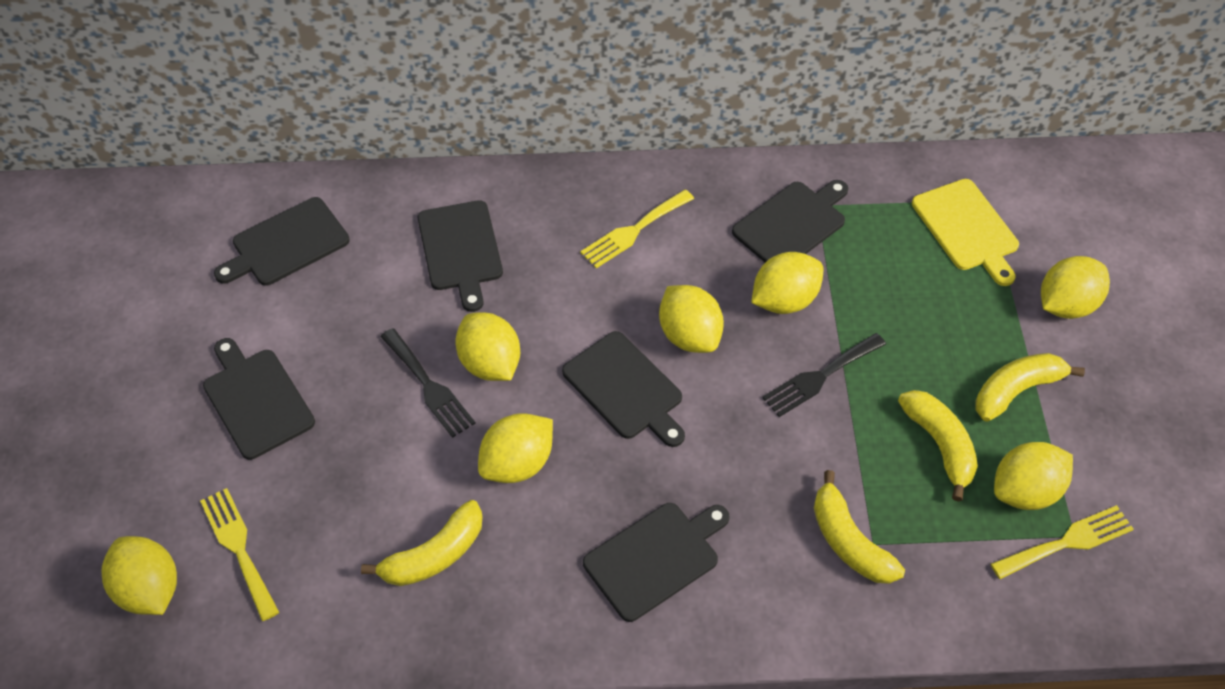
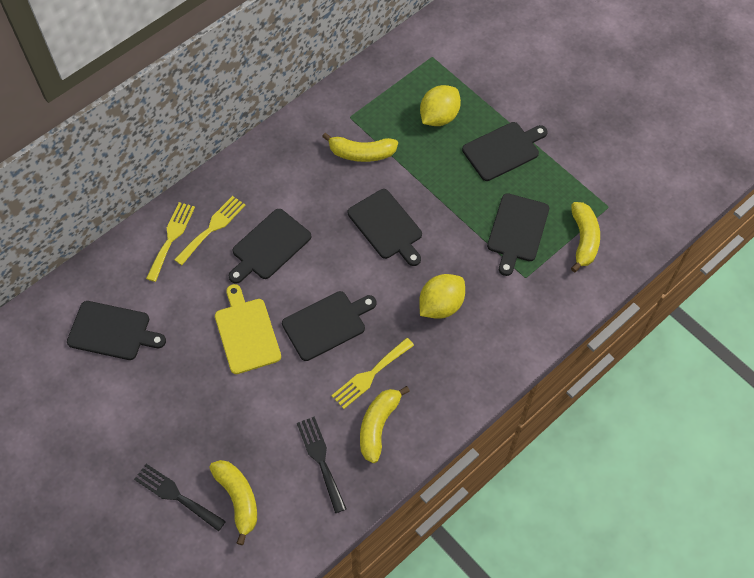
yellow lemon: [101,536,177,615] [455,312,520,381] [478,413,553,483] [659,285,724,353] [751,252,823,314] [994,442,1073,510] [1041,256,1110,319] = 7 -> [419,274,465,319] [420,85,461,126] = 2

